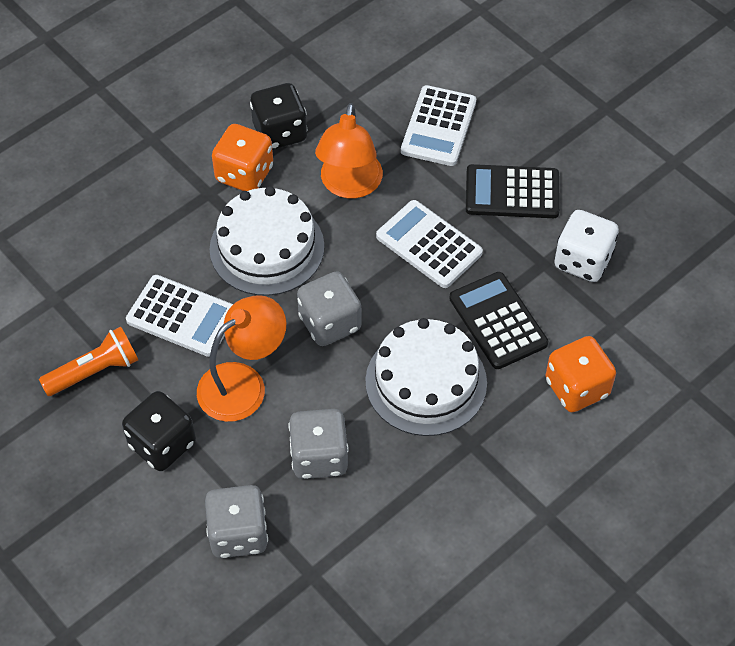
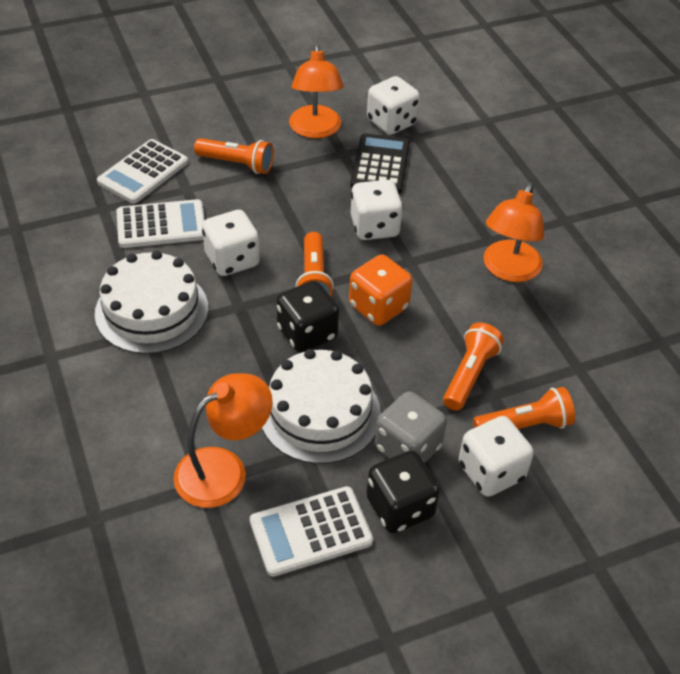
black calculator: [449,272,548,369] [466,164,560,218] = 2 -> [351,133,410,194] = 1
grey dice: [205,485,268,558] [288,409,348,479] [297,271,361,346] = 3 -> [375,391,447,463] = 1
orange dice: [212,124,273,191] [545,336,616,412] = 2 -> [349,254,413,326] = 1
orange flashlight: [39,327,138,396] = 1 -> [194,138,274,174] [296,232,334,297] [443,322,504,411] [473,387,575,429] = 4
orange lamp: [197,295,286,422] [315,103,383,198] = 2 -> [173,373,273,508] [289,44,344,138] [484,183,544,282] = 3
white dice: [554,210,619,282] = 1 -> [202,210,260,276] [351,180,403,240] [367,76,420,135] [458,416,534,497] = 4

